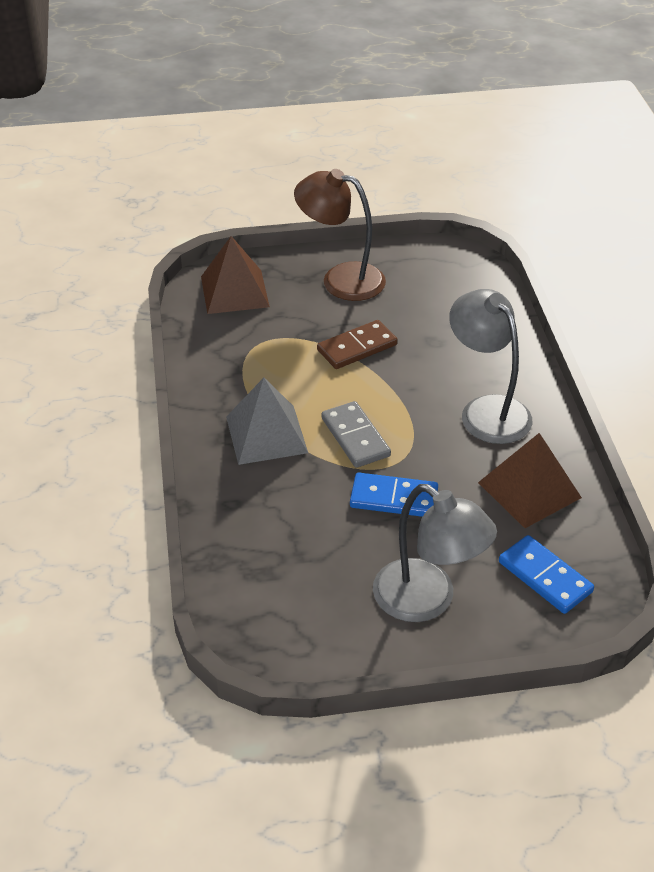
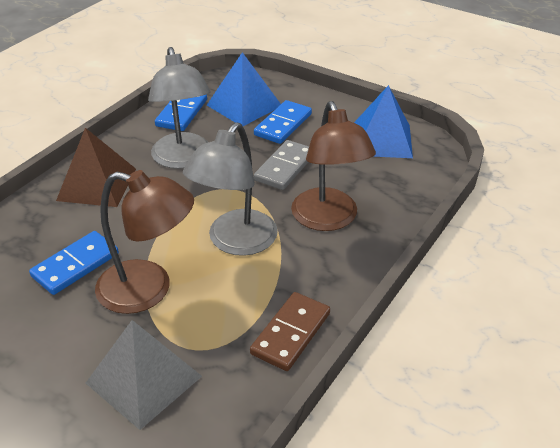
blue domino: [350,472,438,517] [499,535,594,614] = 2 -> [29,231,119,295] [155,94,207,131] [254,100,312,144] = 3
blue pyramid: none = 0 -> [207,52,281,126] [354,85,413,158] = 2
brown lamp: [294,169,386,301] = 1 -> [95,170,194,314] [291,101,376,231] = 2
brown pyramid: [201,236,270,314] [478,433,582,528] = 2 -> [56,128,136,207] = 1

